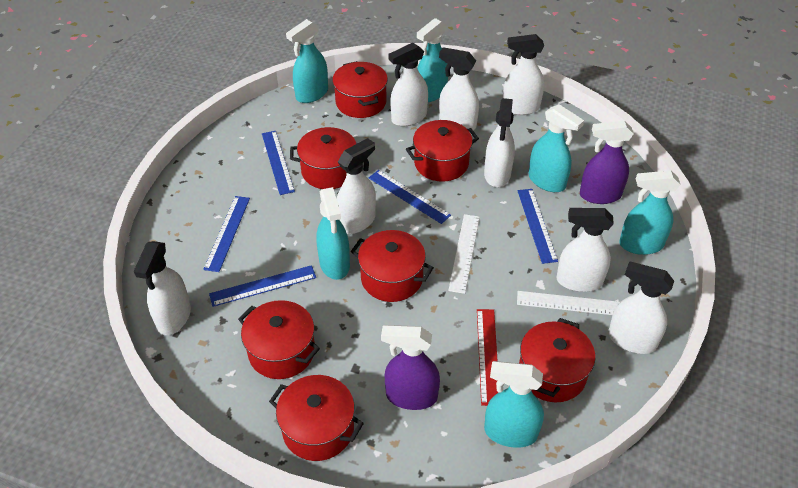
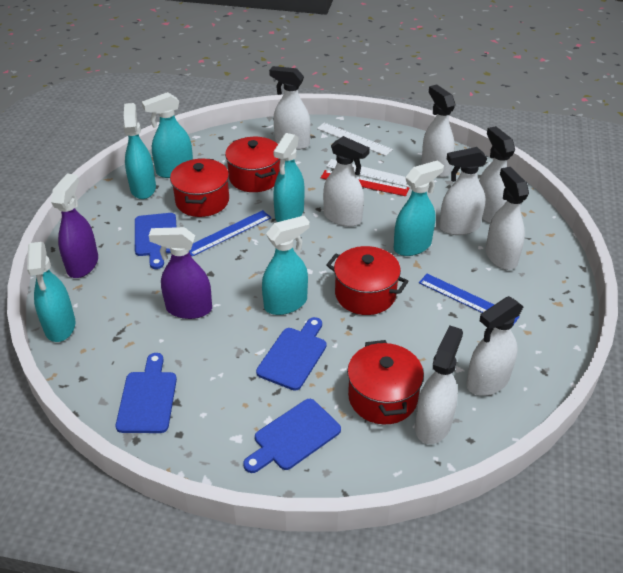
blue cutting board: none = 0 -> [116,353,177,433] [135,213,177,269] [243,399,341,473] [256,317,327,391] = 4
blue ruler: [203,196,250,272] [209,265,316,307] [262,131,295,195] [369,170,451,224] [517,189,558,264] = 5 -> [189,210,272,257] [419,274,520,325] = 2
red pot: [238,300,320,379] [269,375,364,461] [290,127,357,189] [333,61,388,118] [351,230,434,302] [406,120,479,182] [519,318,595,402] = 7 -> [170,158,229,217] [225,137,280,192] [326,246,409,315] [347,340,424,424] = 4

